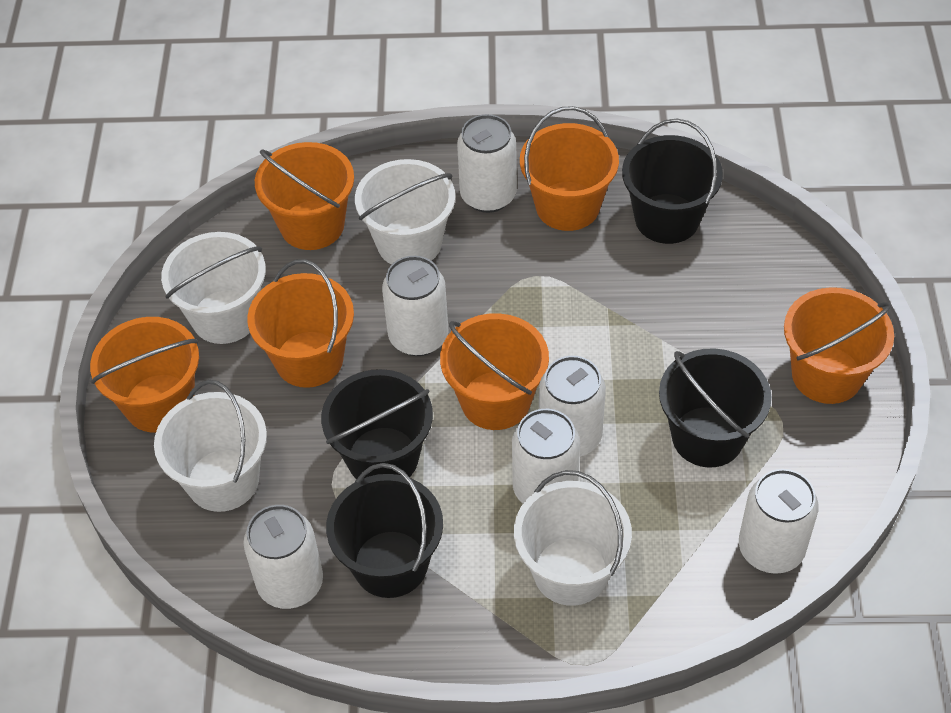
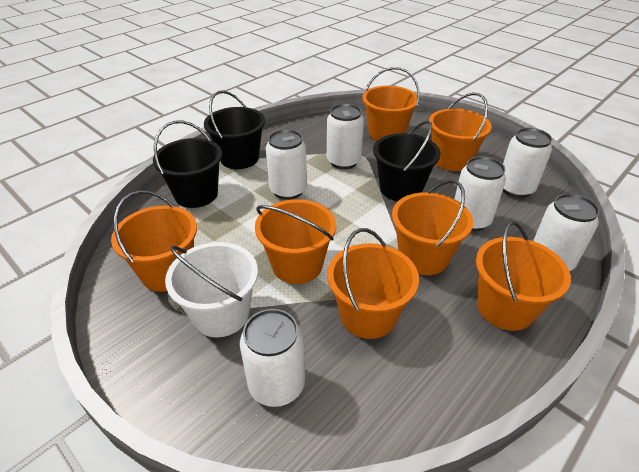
black bucket: [321,369,433,479] [326,463,443,598] [622,119,723,244] [659,348,772,468] = 4 -> [153,121,222,208] [204,90,265,169] [373,121,441,201] = 3
orange bucket: [90,317,199,433] [247,259,354,388] [255,142,354,250] [440,313,549,430] [520,106,619,231] [784,287,894,404] = 6 -> [111,190,197,292] [255,199,336,284] [327,228,419,339] [362,67,420,141] [392,180,473,275] [429,92,492,171] [476,221,571,331] = 7
white bucket: [154,380,267,512] [161,232,266,344] [355,159,455,265] [514,470,632,606] = 4 -> [165,242,258,337] = 1

